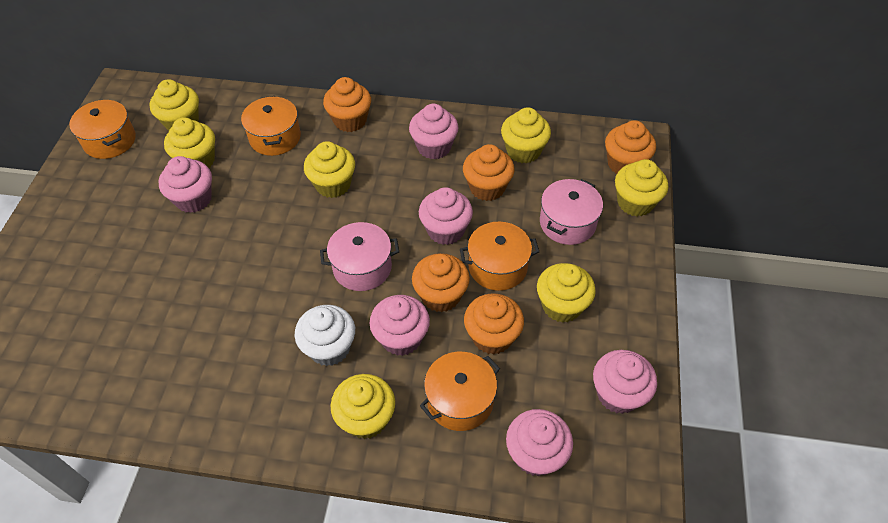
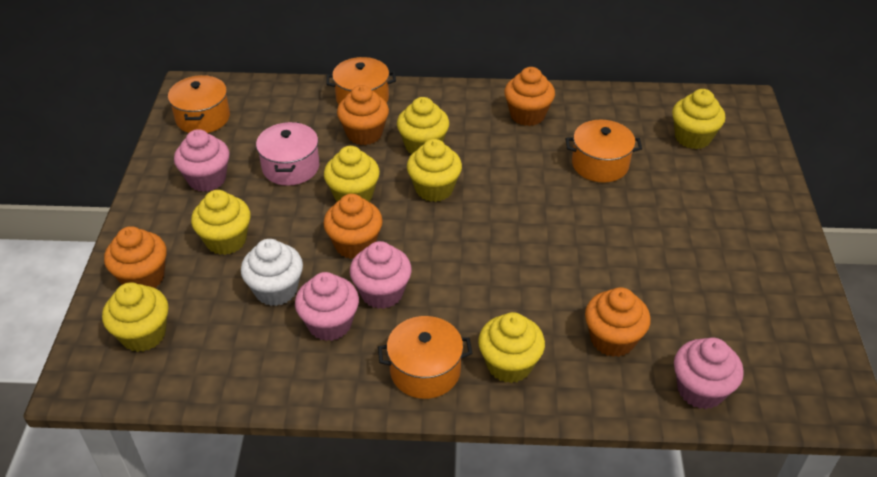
pink cupcake: [158,156,212,213] [369,295,430,356] [409,104,458,160] [419,187,473,245] [506,409,573,476] [593,350,657,414] = 6 -> [174,129,230,192] [295,272,359,341] [350,241,412,309] [674,337,744,409] = 4
pink pot: [320,222,399,291] [540,179,603,245] = 2 -> [256,122,319,185] = 1

